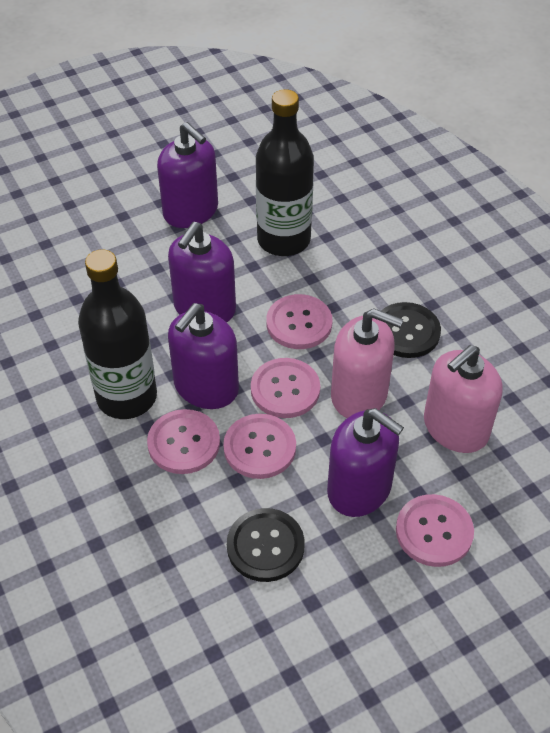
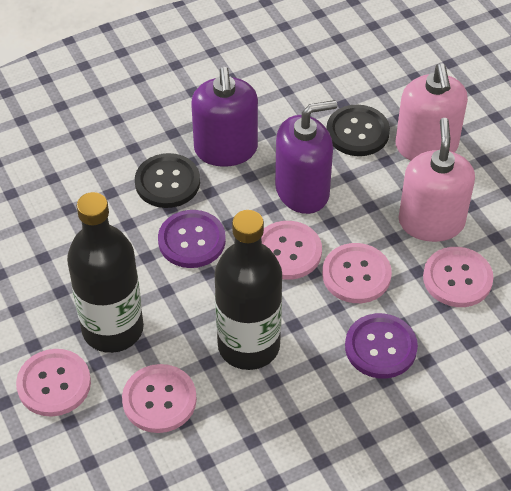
purple button: none = 0 -> [158,210,226,268] [345,313,418,378] = 2
purple soap dispenser: [157,122,218,228] [168,222,236,323] [168,303,239,409] [327,408,404,517] = 4 -> [191,67,258,167] [275,100,337,214] = 2

